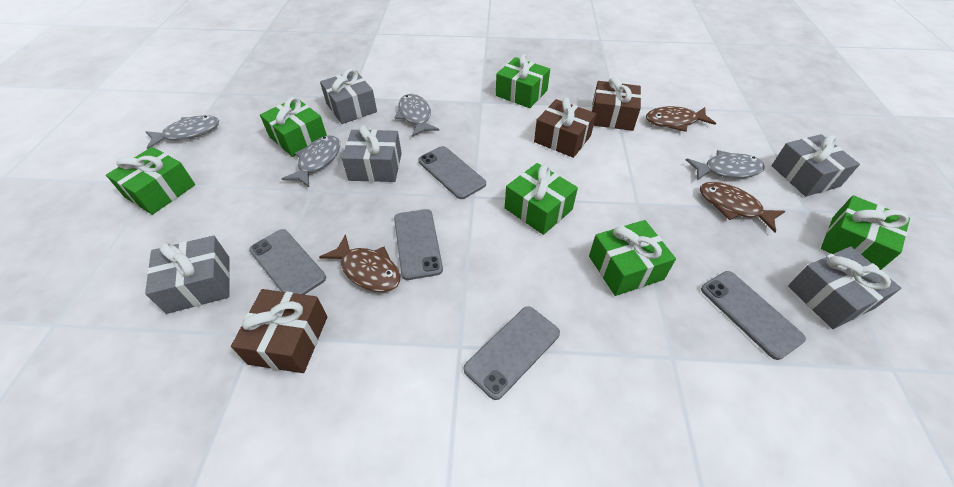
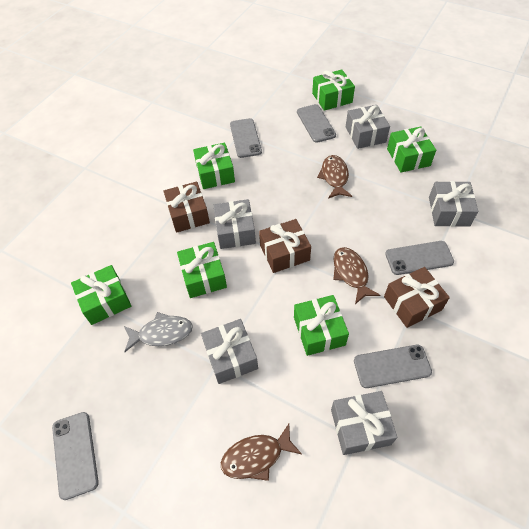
grey fish: [146,115,219,149] [282,136,340,187] [395,94,439,137] [686,150,765,181] = 4 -> [124,312,193,352] = 1

